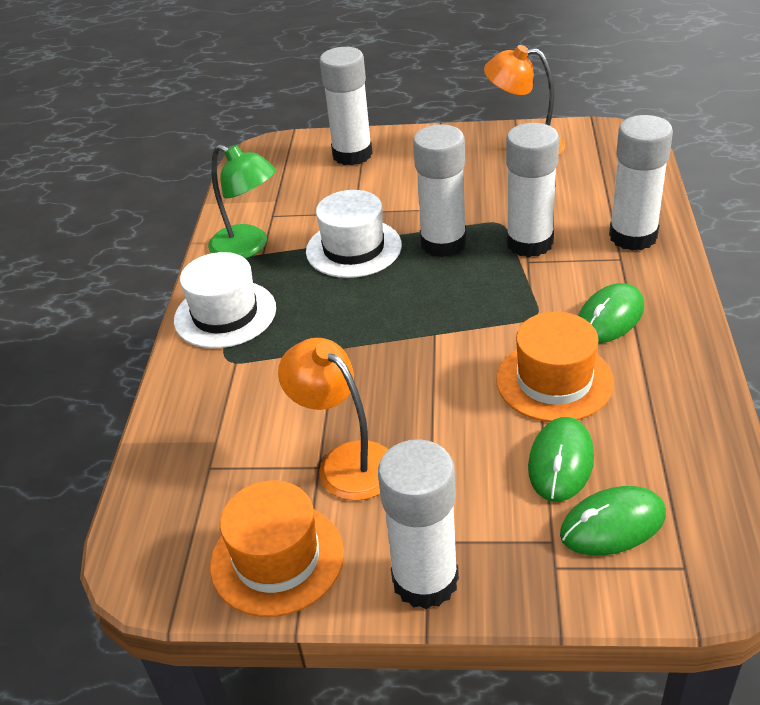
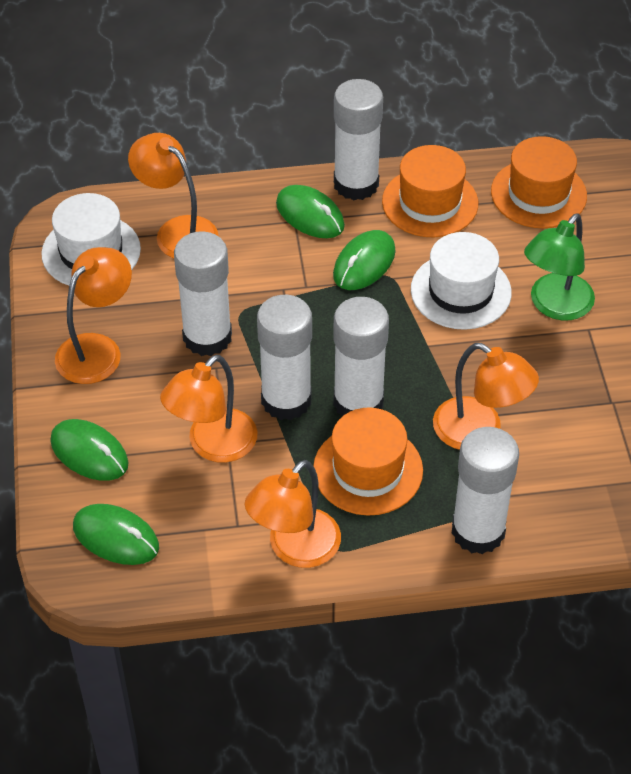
green mouse: [528,417,594,502] [560,486,666,556] [578,283,644,343] = 3 -> [50,419,129,481] [73,504,159,565] [276,185,345,238] [333,230,396,290] = 4
orange hat: [210,480,344,617] [496,312,614,422] = 2 -> [313,407,423,516] [382,145,478,237] [491,136,587,228] = 3
orange lamp: [278,338,389,501] [484,45,565,155] = 2 -> [55,247,132,384] [128,133,219,258] [160,355,258,463] [245,460,341,568] [433,343,539,450] = 5

